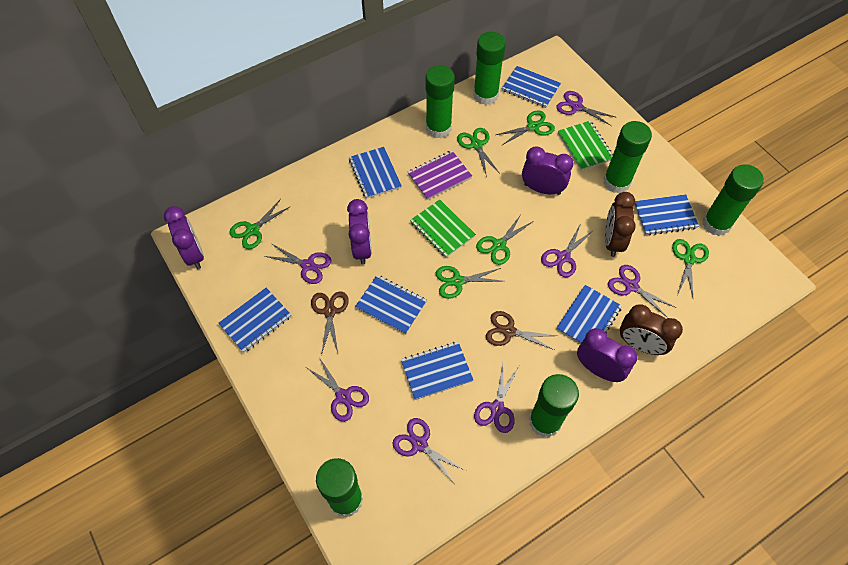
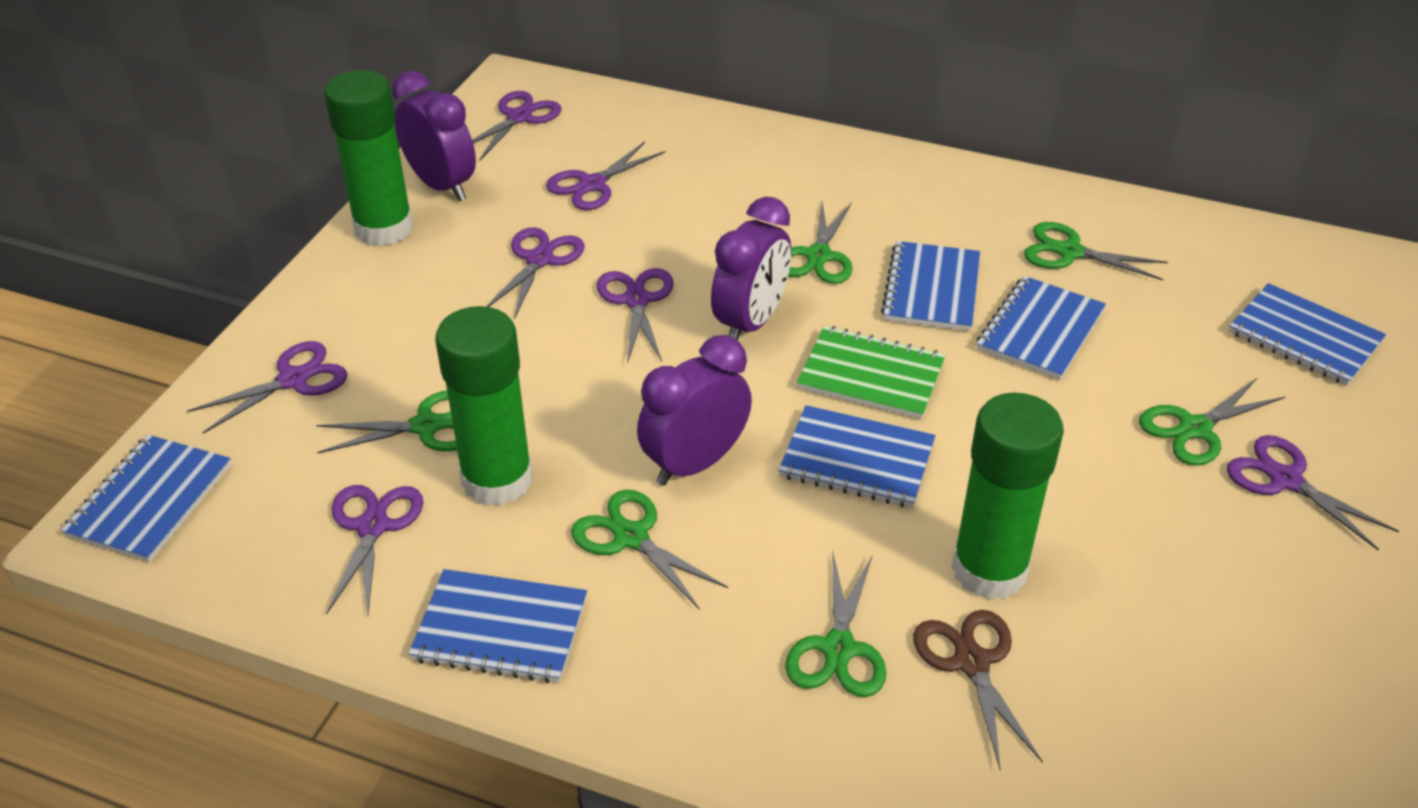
blue notebook: [218,288,292,353] [349,147,402,199] [355,275,427,334] [401,342,473,400] [502,66,561,108] [556,285,622,344] [634,194,699,236] = 7 -> [61,435,231,562] [408,569,587,683] [779,405,936,508] [881,241,980,331] [977,276,1106,380] [1229,283,1386,386] = 6
brown clock: [605,192,636,257] [620,304,683,355] = 2 -> none = 0
brown scissors: [311,292,349,355] [486,311,557,350] = 2 -> [913,610,1043,770] = 1
green glue stick: [316,458,363,518] [425,65,455,138] [473,32,506,105] [529,374,579,438] [603,121,652,193] [702,164,764,236] = 6 -> [324,70,414,246] [435,306,533,506] [952,393,1064,600] = 3
green notebook: [410,199,476,257] [558,121,613,171] = 2 -> [797,326,946,419] = 1
purple clock: [164,206,204,269] [347,199,372,265] [522,146,574,195] [577,328,637,382] = 4 -> [392,71,476,201] [637,335,752,486] [711,197,791,340] = 3
purple notebook: [408,151,472,200] = 1 -> none = 0

